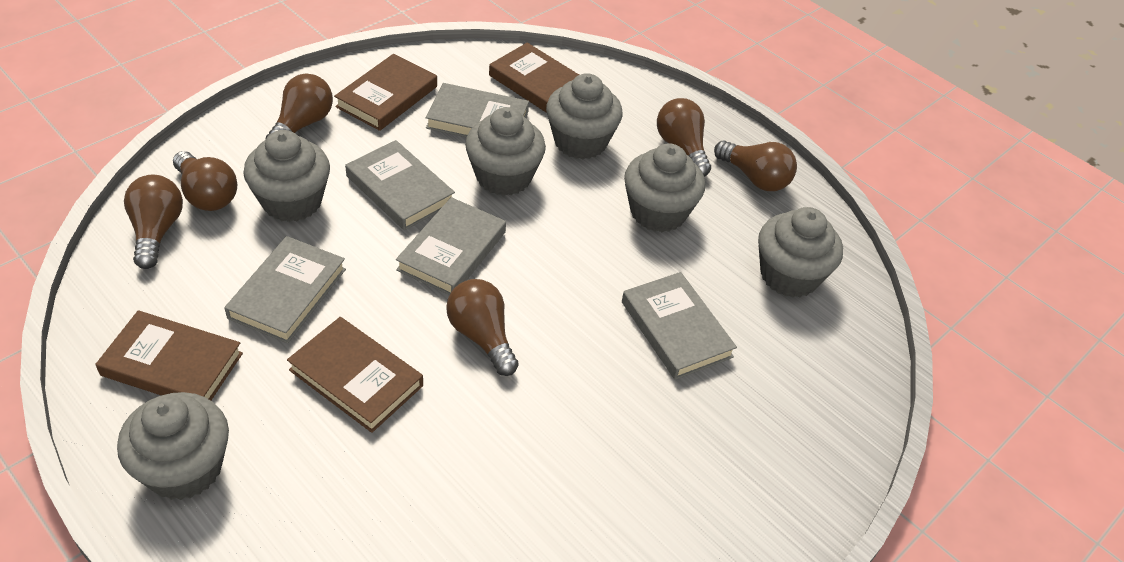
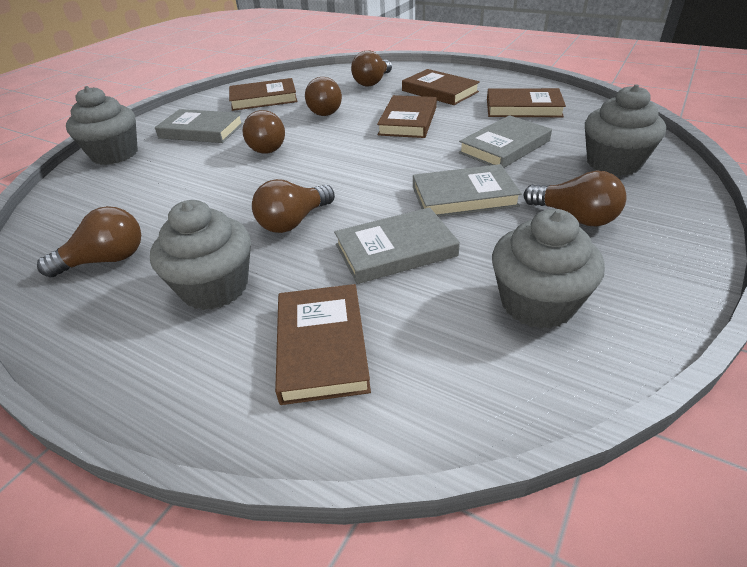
brown book: [95,310,243,400] [287,317,423,433] [334,54,437,131] [489,43,579,113] = 4 -> [229,78,298,111] [275,284,371,405] [377,95,437,138] [402,69,480,105] [487,88,566,117] = 5
grey book: [225,236,346,343] [345,140,455,230] [396,197,506,295] [426,83,529,137] [622,272,737,380] = 5 -> [155,109,244,143] [334,207,460,284] [413,164,522,217] [459,115,552,168] = 4
grey cupcake: [117,392,229,500] [243,130,330,222] [465,107,546,196] [546,73,623,159] [624,143,705,232] [758,207,843,298] = 6 -> [66,86,138,165] [150,200,251,310] [492,209,605,329] [585,84,666,176] = 4

